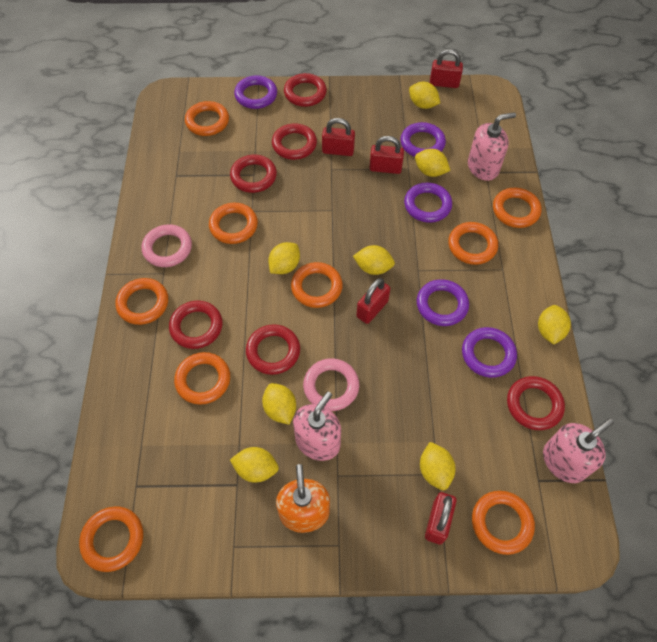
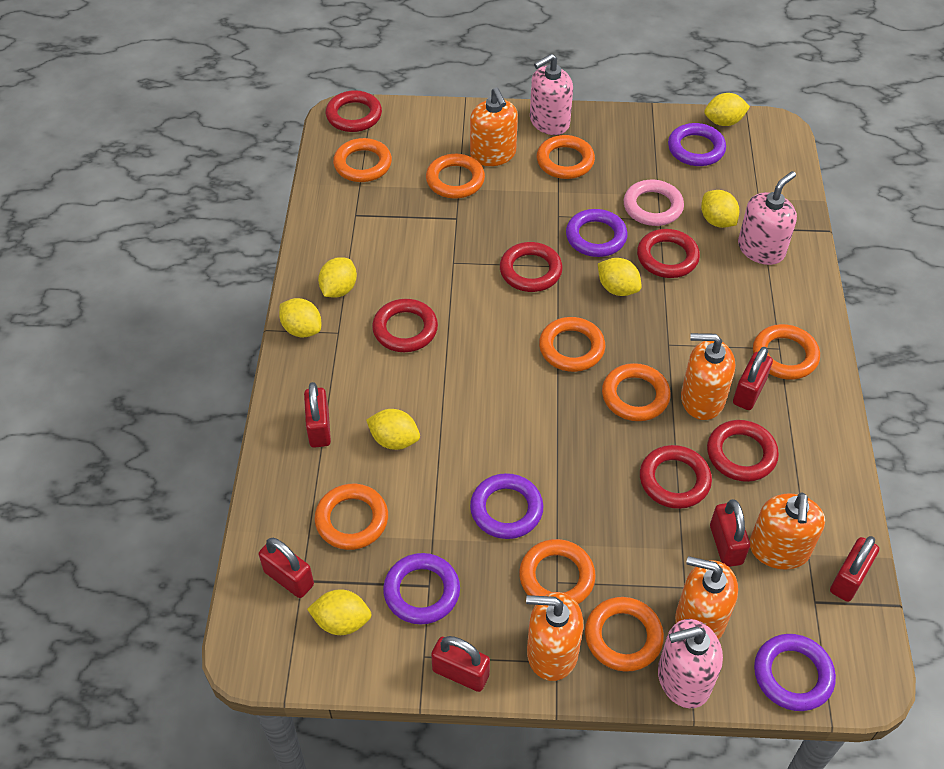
orange soap dispenser: [276,464,330,533] = 1 -> [470,87,518,166] [526,592,583,681] [675,556,738,640] [681,333,735,420] [750,492,825,570] = 5
pink ring: [142,224,192,267] [303,358,359,411] = 2 -> [624,180,684,226] = 1
red padlock: [322,118,355,156] [356,278,390,324] [369,136,404,174] [425,492,457,544] [430,49,463,88] = 5 -> [259,538,314,598] [304,382,331,448] [431,636,490,692] [710,499,750,567] [733,347,773,410] [830,536,879,602] = 6
yellow lemon: [230,447,279,483] [262,383,296,425] [268,242,300,274] [353,245,395,275] [409,82,440,109] [415,149,450,177] [420,442,456,490] [538,305,571,344] = 8 -> [279,298,321,337] [307,589,372,635] [318,257,357,297] [366,409,420,450] [598,258,642,296] [701,190,739,228] [704,93,750,126] = 7

